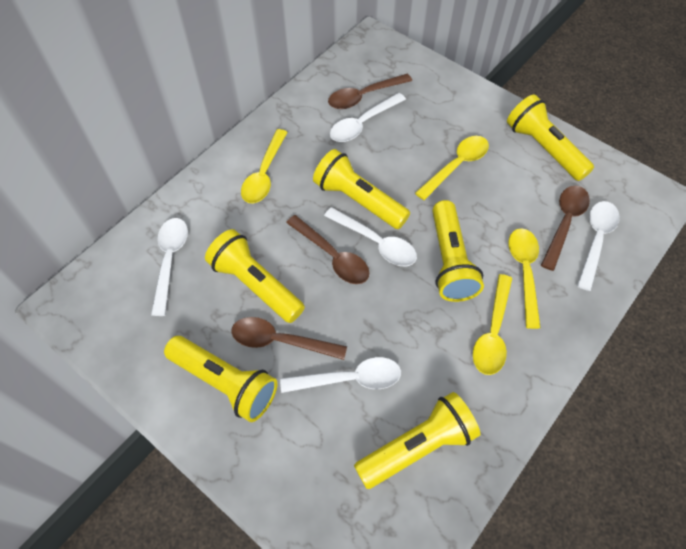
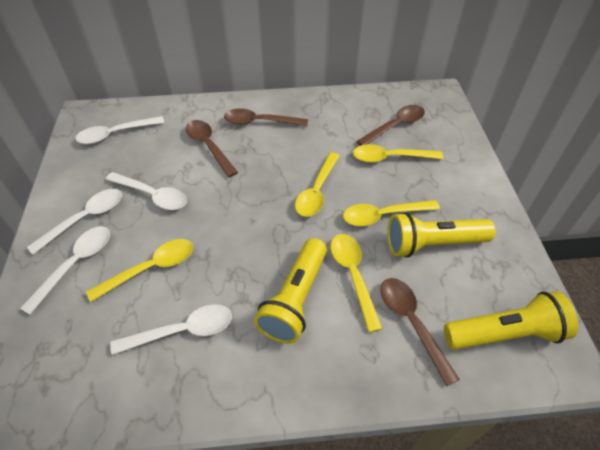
yellow flashlight: [164,336,277,422] [205,229,305,323] [313,149,410,229] [354,392,481,489] [432,200,484,302] [507,94,594,181] = 6 -> [254,238,327,344] [387,212,496,257] [444,291,578,350] = 3
yellow spoon: [241,129,288,203] [415,136,489,200] [473,274,512,375] [509,228,541,329] = 4 -> [86,239,193,302] [295,152,340,217] [330,234,383,333] [343,200,440,226] [353,144,443,163] = 5

